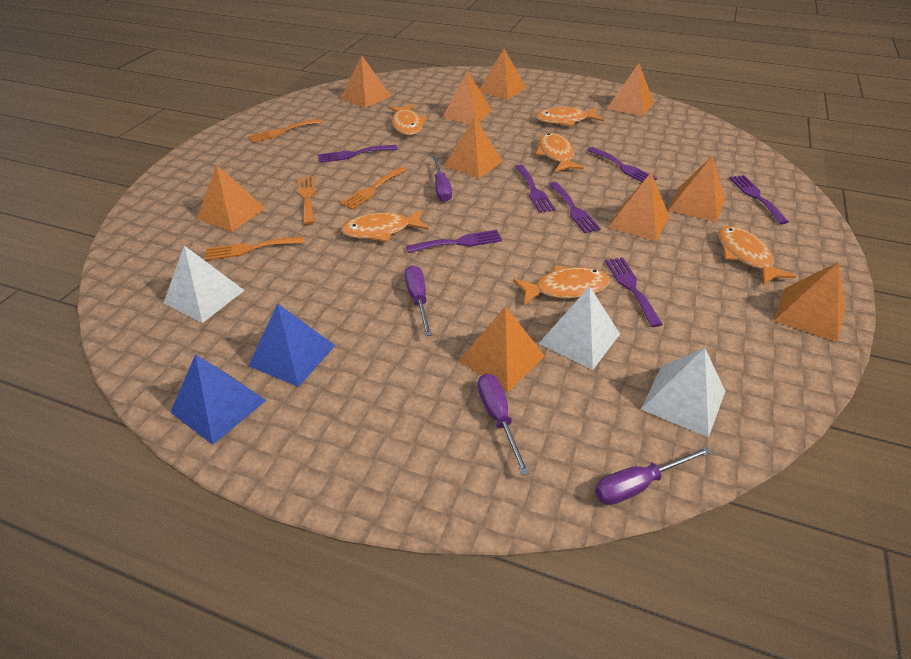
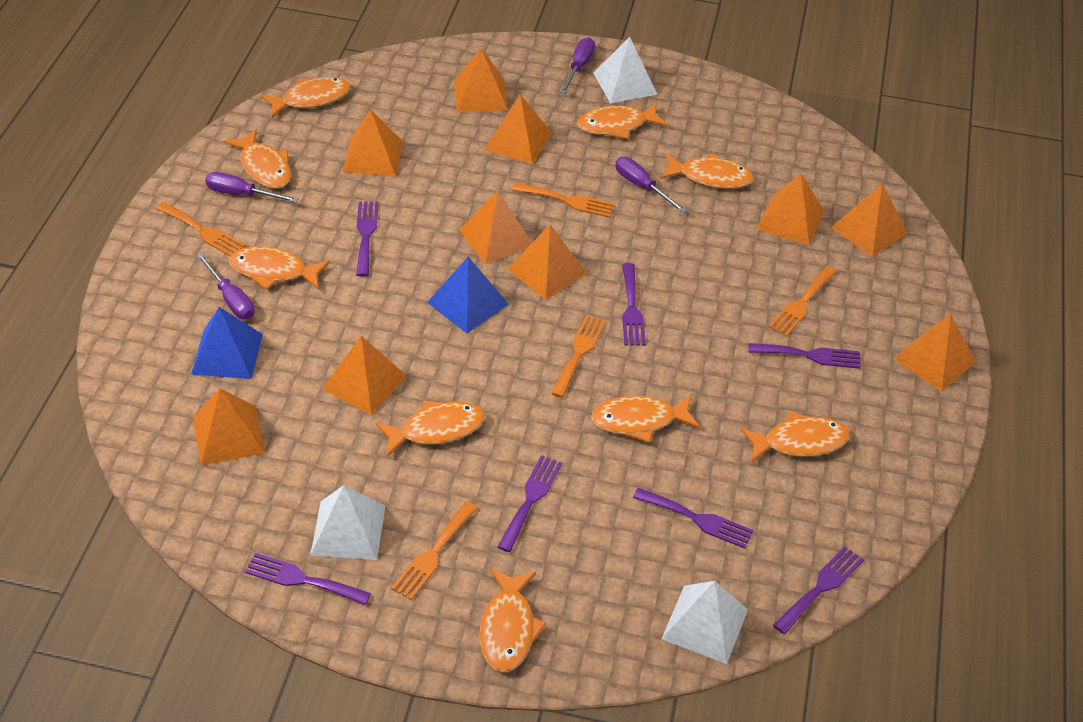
orange fish: [341,210,429,242] [388,104,427,135] [513,266,610,305] [535,133,584,172] [536,107,604,127] [718,226,796,285] = 6 -> [224,129,291,189] [229,246,330,290] [260,77,350,118] [375,400,485,457] [480,568,546,672] [577,102,668,139] [591,395,700,443] [660,153,754,189] [740,412,849,462] = 9
orange fork: [206,236,305,261] [249,118,323,143] [298,176,316,225] [340,167,406,210] = 4 -> [156,202,245,256] [391,501,477,600] [512,183,615,217] [551,315,606,398] [768,266,837,337] = 5

